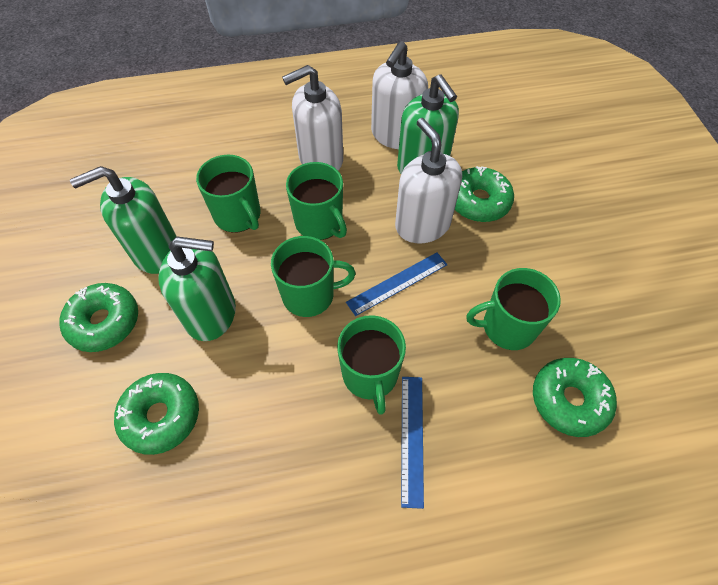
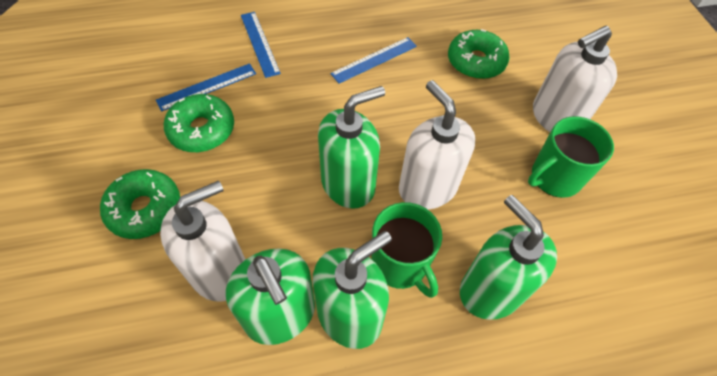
blue ruler: [346,252,447,316] [401,377,424,509] = 2 -> [156,63,256,112] [241,12,281,78] [330,37,417,83] = 3
green donut: [59,283,138,352] [114,373,199,455] [455,166,514,222] [533,358,617,437] = 4 -> [100,169,180,239] [164,94,234,152] [448,29,510,79] = 3
green mug: [196,155,261,232] [271,236,356,317] [286,162,347,240] [337,315,406,415] [466,268,561,350] = 5 -> [372,202,442,298] [528,116,614,198] = 2
green soap dispenser: [70,166,177,274] [158,237,236,341] [397,74,459,174] = 3 -> [226,248,315,345] [313,231,392,349] [318,86,385,209] [460,195,557,320] = 4

